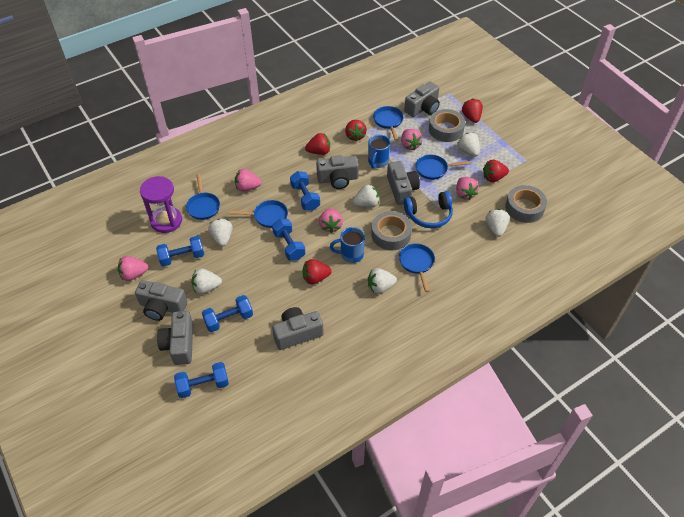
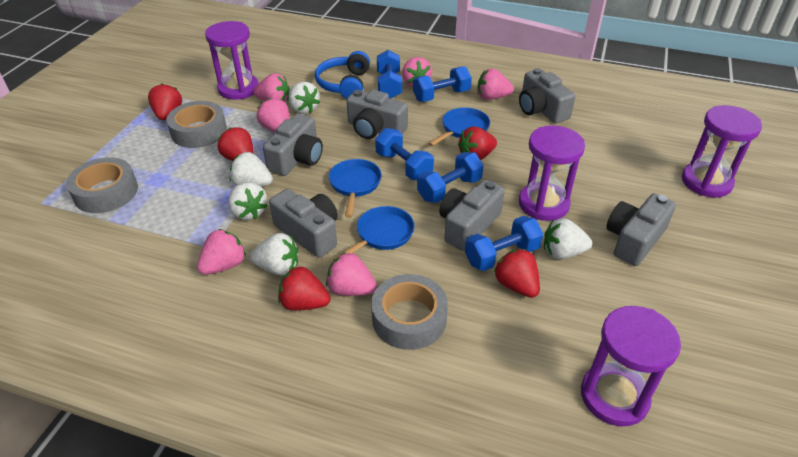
blue mug: [330,227,365,263] [368,135,390,169] = 2 -> none = 0
blue pan: [186,174,220,220] [229,200,288,228] [373,106,404,141] [399,243,435,292] [416,154,471,180] = 5 -> [329,159,382,218] [333,206,415,261] [428,107,490,146] = 3
pink strawberry: [118,256,148,281] [235,169,262,192] [319,208,343,233] [401,129,423,150] [456,177,479,200] = 5 -> [197,229,246,275] [253,73,290,102] [257,98,289,133] [326,252,377,296] [402,57,432,87] [477,68,514,100] = 6
purple hourglass: [140,176,182,233] = 1 -> [205,21,259,100] [519,125,585,221] [581,306,681,427] [682,105,762,198] = 4
white strawberry: [191,268,222,294] [208,219,233,246] [352,184,379,207] [368,268,397,294] [457,133,480,157] [485,209,510,237] = 6 -> [228,182,268,220] [229,152,273,187] [249,233,298,275] [288,82,320,114] [544,218,592,259] = 5

